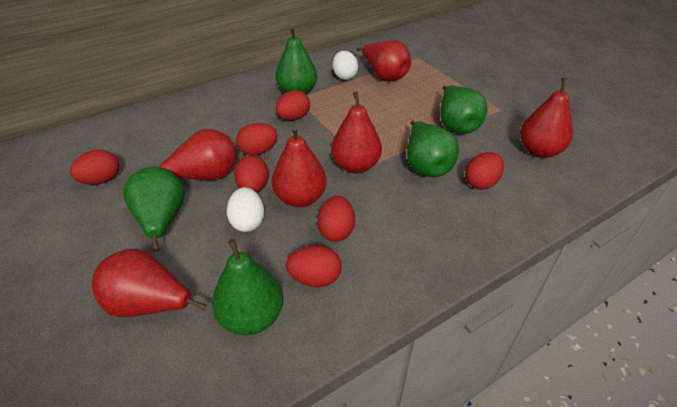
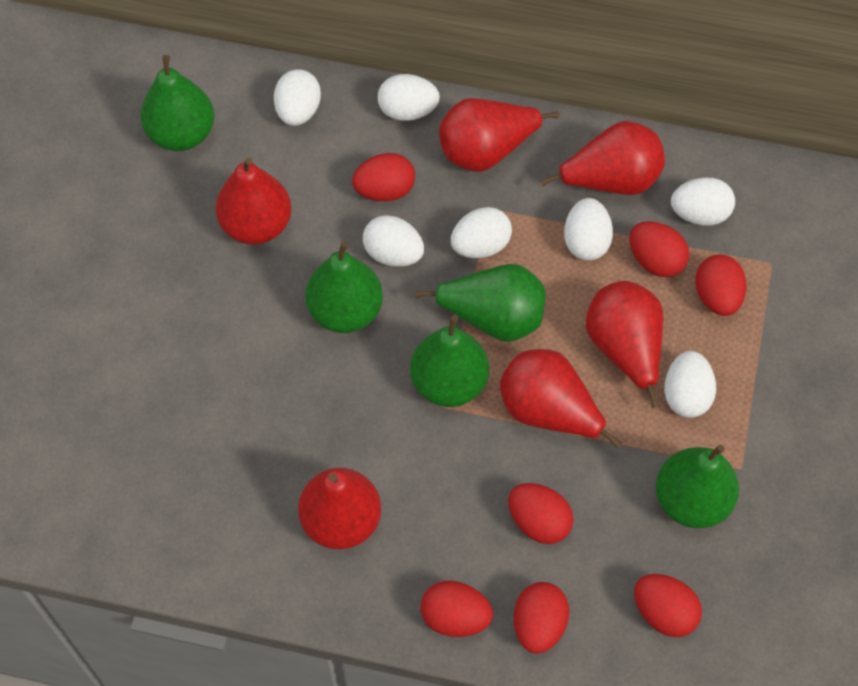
white egg: [227,187,264,232] [333,51,358,80] = 2 -> [274,69,321,126] [363,215,424,267] [378,74,440,121] [451,207,512,258] [564,198,613,261] [664,351,716,418] [671,178,735,226] = 7

